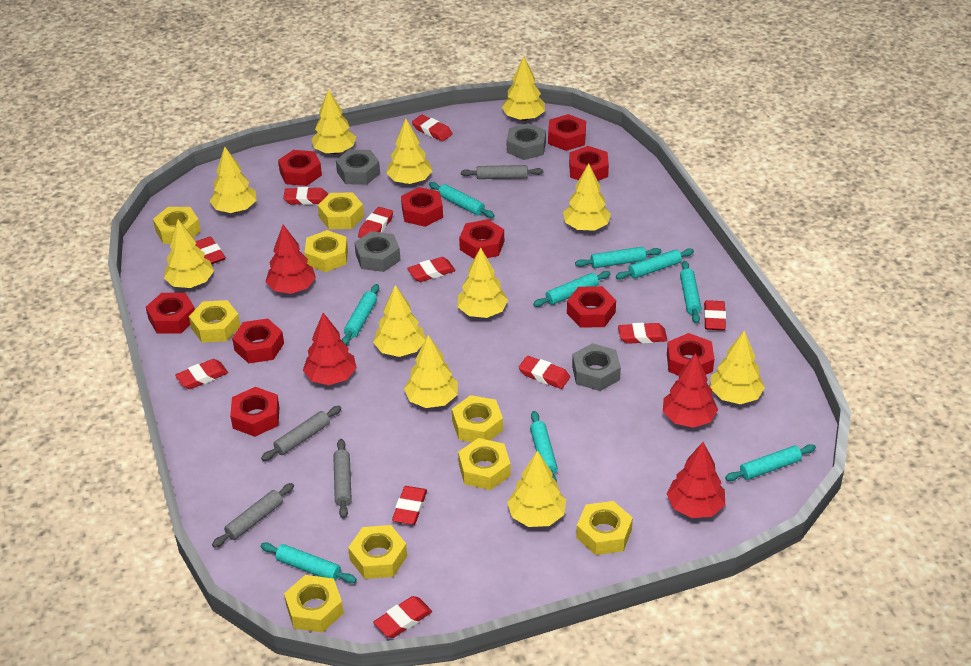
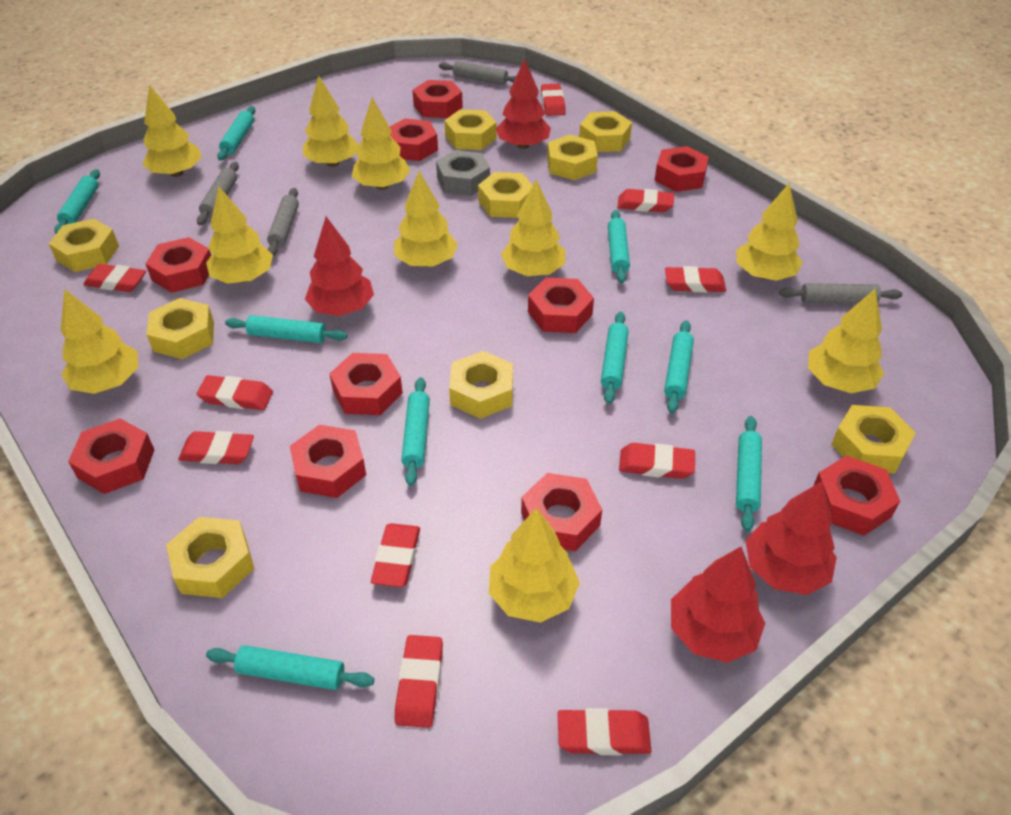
grey nut: [336,150,380,185] [354,231,401,272] [507,123,546,160] [572,343,621,391] = 4 -> [436,150,490,196] = 1
red eraser: [175,359,228,389] [196,237,225,264] [283,187,328,205] [358,207,393,238] [373,596,432,638] [392,486,427,525] [407,257,456,282] [412,115,453,141] [519,356,570,389] [618,323,667,344] [704,300,726,330] = 11 -> [83,264,146,292] [178,431,254,464] [197,375,273,410] [371,523,420,587] [395,635,443,728] [541,84,566,116] [558,708,652,755] [617,189,674,212] [619,443,695,479] [665,266,726,293] = 10
yellow tree: [164,220,214,288] [210,147,257,213] [311,89,356,154] [373,285,426,357] [386,119,432,184] [404,335,458,408] [458,247,508,318] [502,57,545,121] [507,450,566,527] [563,163,611,231] [710,330,765,404] = 11 -> [61,289,138,394] [142,85,202,177] [206,186,273,284] [303,75,359,167] [352,98,411,190] [394,171,458,267] [489,508,580,623] [501,180,565,276] [736,183,803,281] [808,288,884,393] = 10

